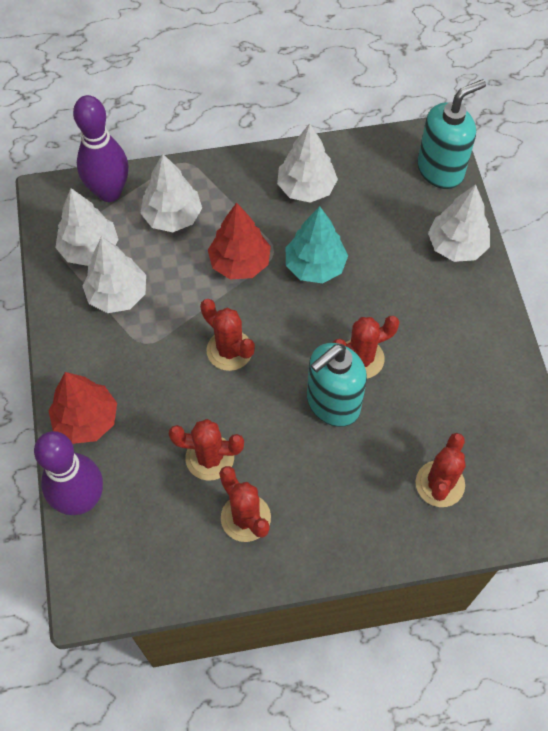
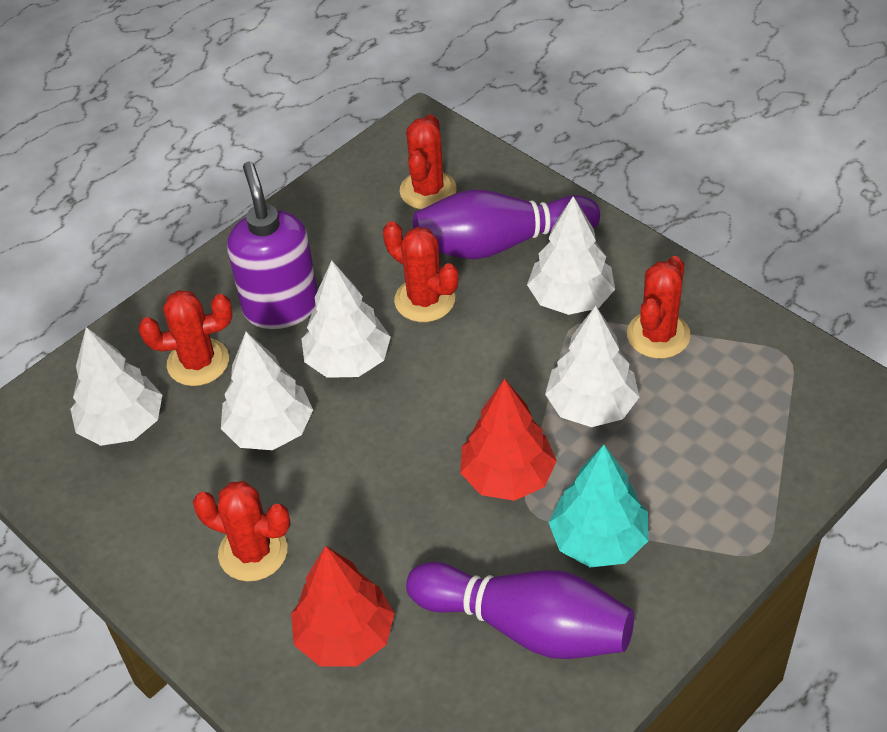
purple soap dispenser: none = 0 -> [227,162,318,329] = 1
turquoise soap dispenser: [307,343,367,427] [417,79,486,189] = 2 -> none = 0

